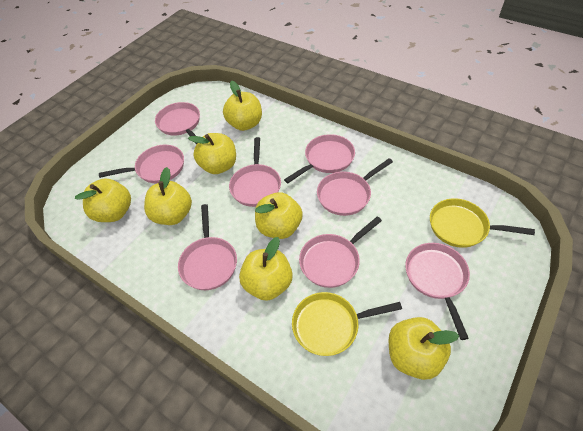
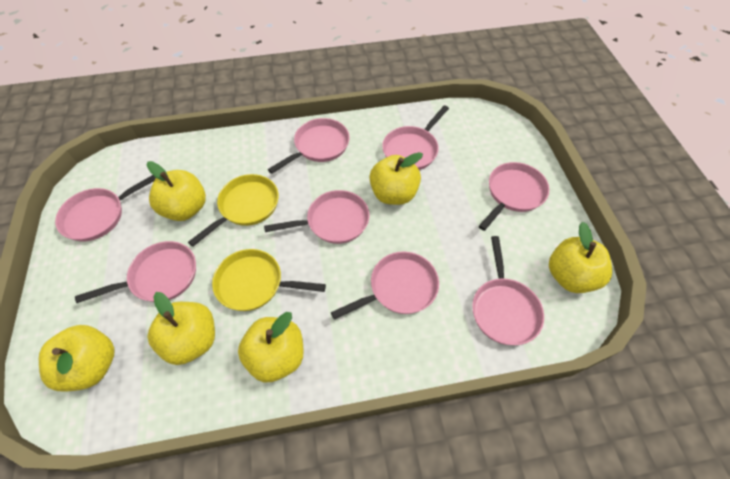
yellow apple: [75,178,131,222] [144,167,192,225] [188,133,236,174] [223,81,262,131] [239,237,293,301] [255,192,303,239] [389,317,459,380] = 7 -> [39,325,114,392] [146,161,206,221] [148,292,215,365] [238,312,304,382] [369,152,423,205] [549,222,612,293] = 6

